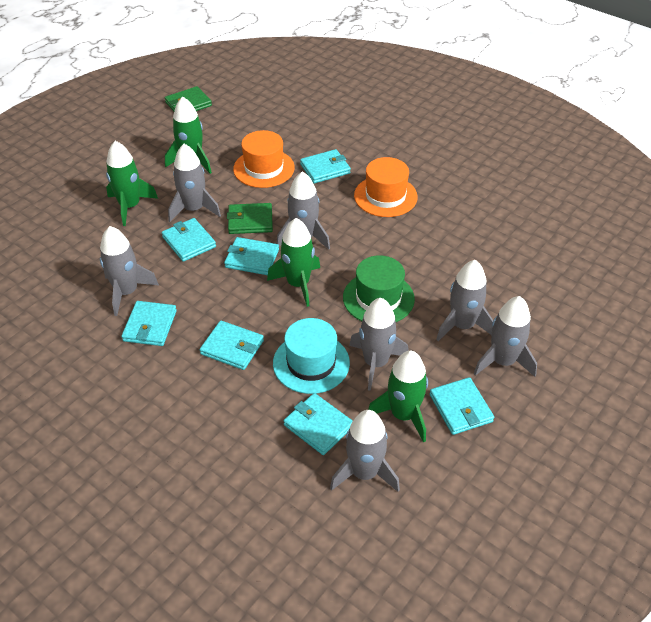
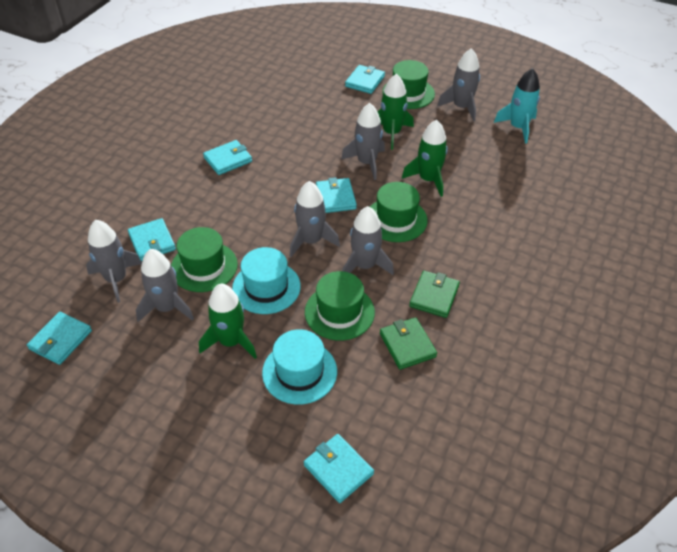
green hat: [343,255,415,322] = 1 -> [171,227,238,292] [305,271,375,341] [370,182,427,242] [382,60,435,109] = 4
green rocket: [106,141,158,226] [165,97,212,174] [267,218,320,307] [368,351,428,443] = 4 -> [199,284,257,359] [377,74,414,150] [402,120,448,197] = 3
grey rocket: [100,226,159,316] [168,144,221,222] [277,171,330,249] [330,410,400,492] [349,298,409,391] [436,260,493,341] [474,296,537,377] = 7 -> [86,220,142,303] [136,249,194,322] [290,181,340,257] [341,103,385,180] [342,206,394,275] [437,48,480,121] = 6
orange hat: [233,130,295,188] [354,157,418,217] = 2 -> none = 0
turquoise hat: [273,318,350,394] = 1 -> [232,247,301,314] [262,329,337,405] = 2
turquoise rocket: none = 0 -> [494,68,540,144] = 1
turquoise wallet: [121,301,177,346] [162,218,216,262] [200,321,264,370] [224,237,279,275] [284,393,353,455] [300,149,351,183] [430,377,494,435] = 7 -> [27,312,92,365] [128,218,176,261] [203,140,252,175] [304,434,374,503] [316,177,357,213] [345,65,385,94] = 6

